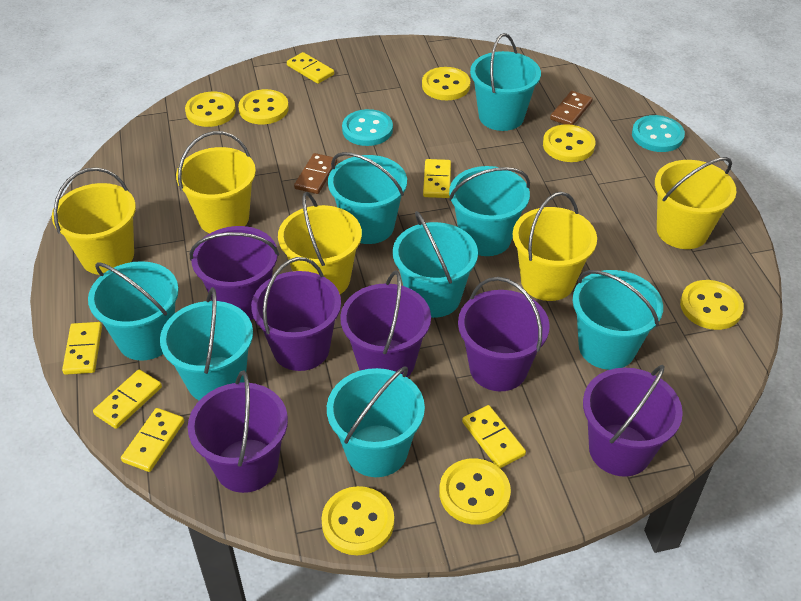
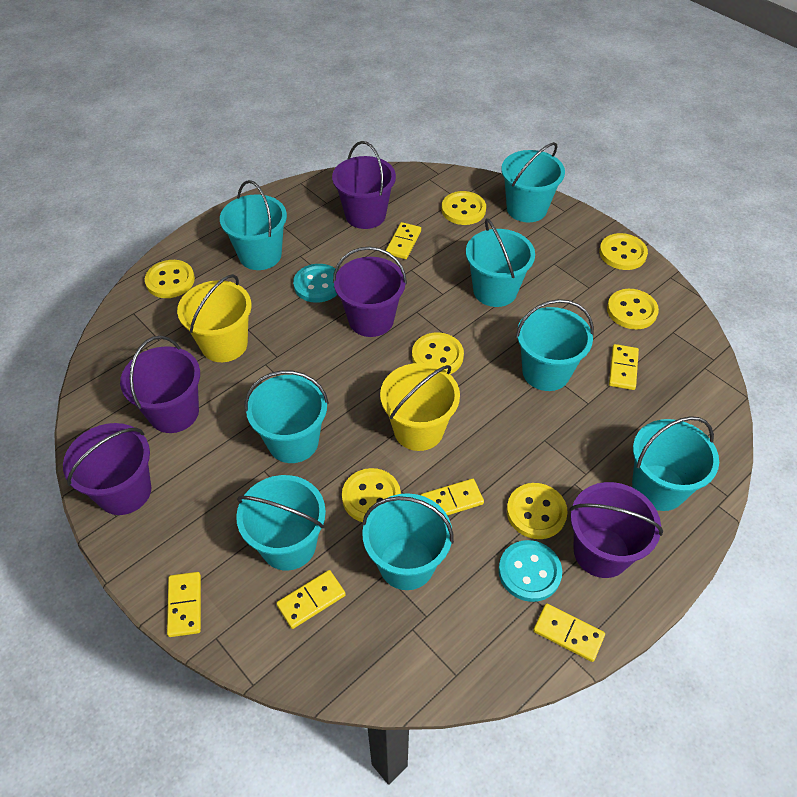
brown domino: [294,153,337,194] [550,91,593,125] = 2 -> none = 0
purple bucket: [188,371,288,493] [190,226,279,320] [251,257,341,371] [340,270,431,377] [458,277,550,391] [583,365,683,477] = 6 -> [63,423,151,515] [120,336,200,433] [332,141,396,229] [333,246,407,337] [570,482,663,578] = 5
yellow bucket: [52,167,136,275] [176,131,256,234] [278,192,362,294] [513,192,597,301] [655,157,737,249] = 5 -> [177,274,252,362] [380,363,460,451] = 2

